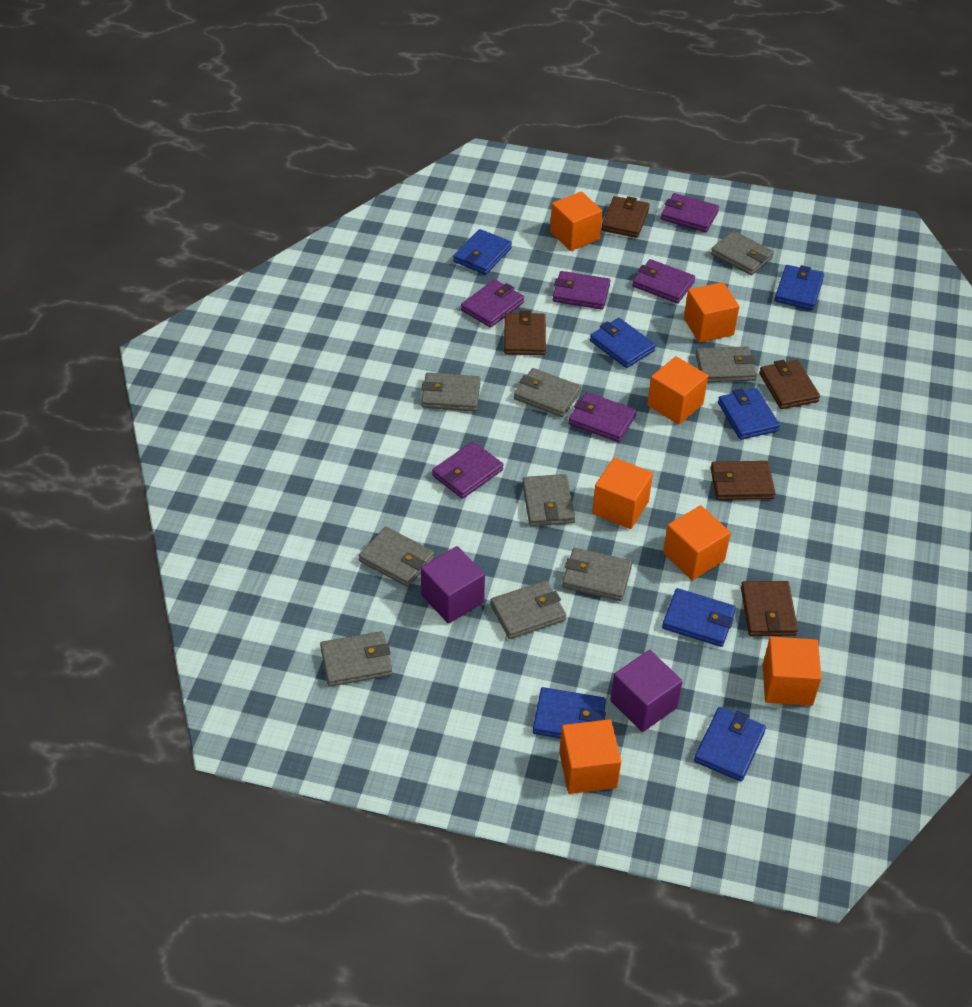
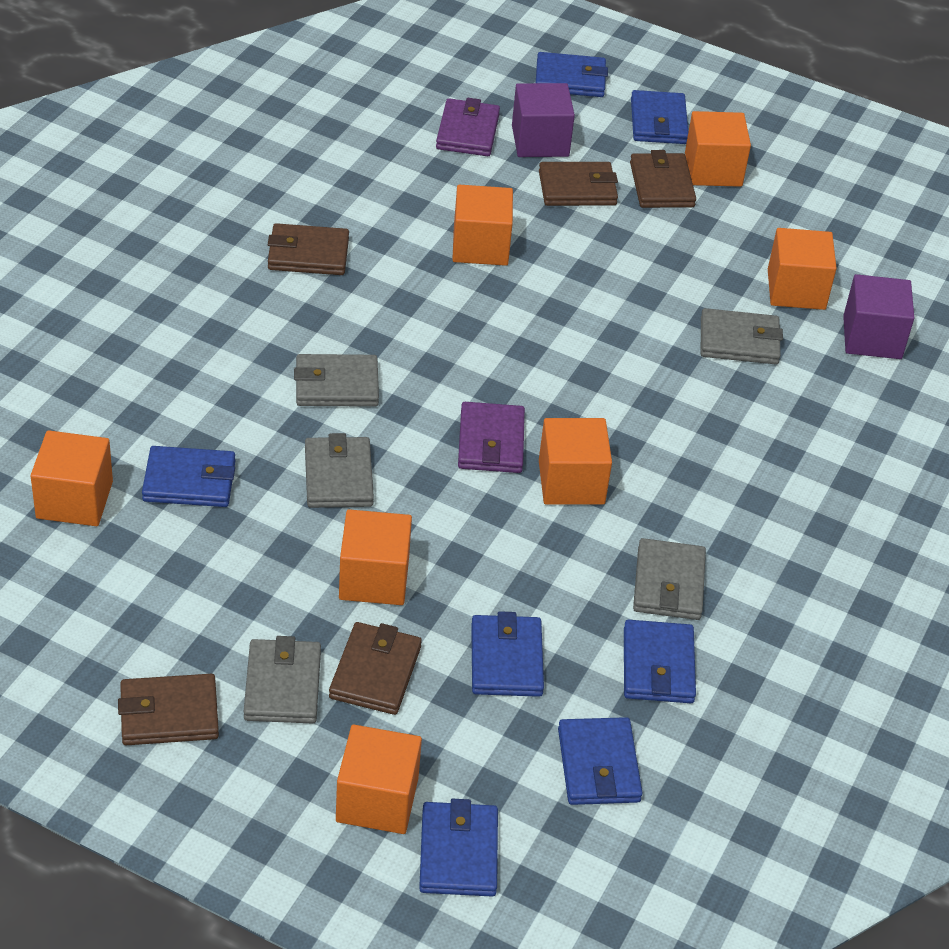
grey wallet: [320,631,392,686] [359,527,434,587] [421,372,481,411] [490,581,566,639] [514,368,581,417] [522,474,575,526] [562,548,632,601] [695,347,756,382] [711,231,774,275] = 9 -> [244,636,321,724] [294,354,379,407] [305,433,374,508] [633,538,706,620] [701,308,783,364] = 5
purple wallet: [432,441,503,499] [461,279,524,328] [553,271,610,310] [569,392,637,442] [632,259,695,303] [661,193,719,232] = 6 -> [436,98,500,156] [458,402,525,473] = 2

